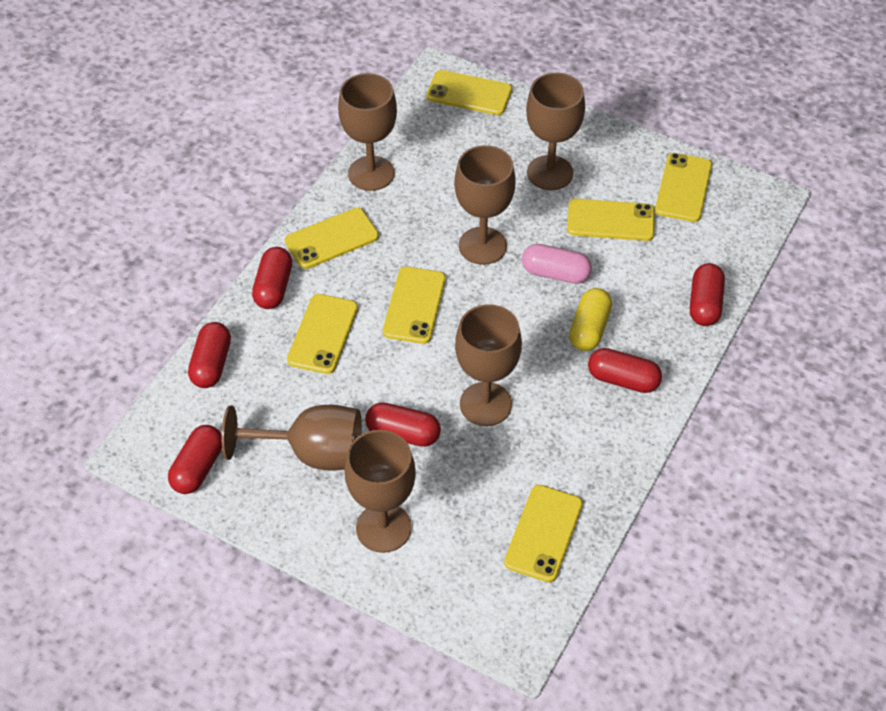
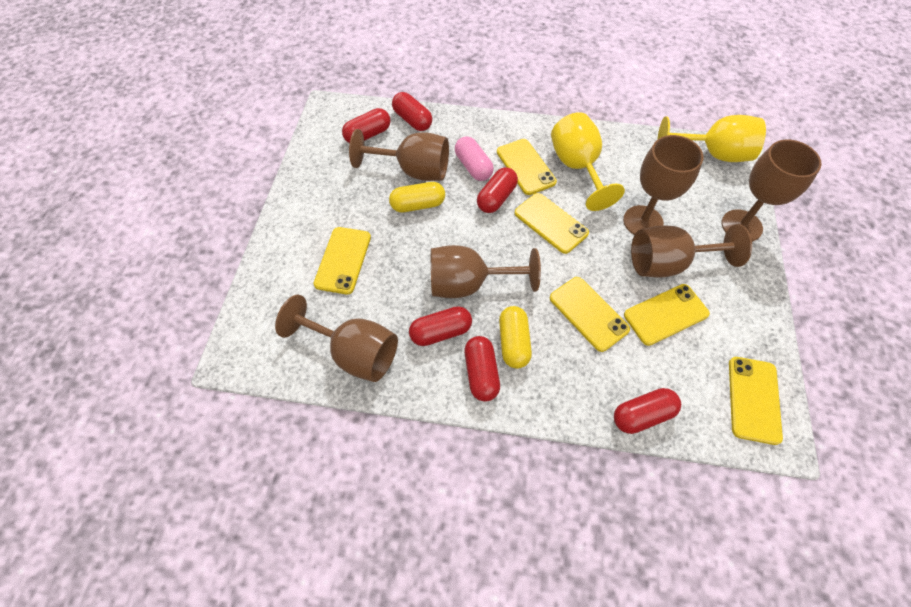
yellow capsule: [569,288,612,351] = 1 -> [389,182,445,212] [499,306,532,369] = 2
yellow goblet: none = 0 -> [551,112,625,211] [657,115,766,162] = 2
yellow phone: [285,208,379,269] [287,294,358,374] [383,267,446,344] [426,70,512,115] [504,485,583,582] [567,199,655,241] [655,153,712,222] = 7 -> [314,227,371,294] [497,139,557,195] [514,193,589,254] [550,277,630,352] [624,284,710,346] [729,357,783,445] = 6

